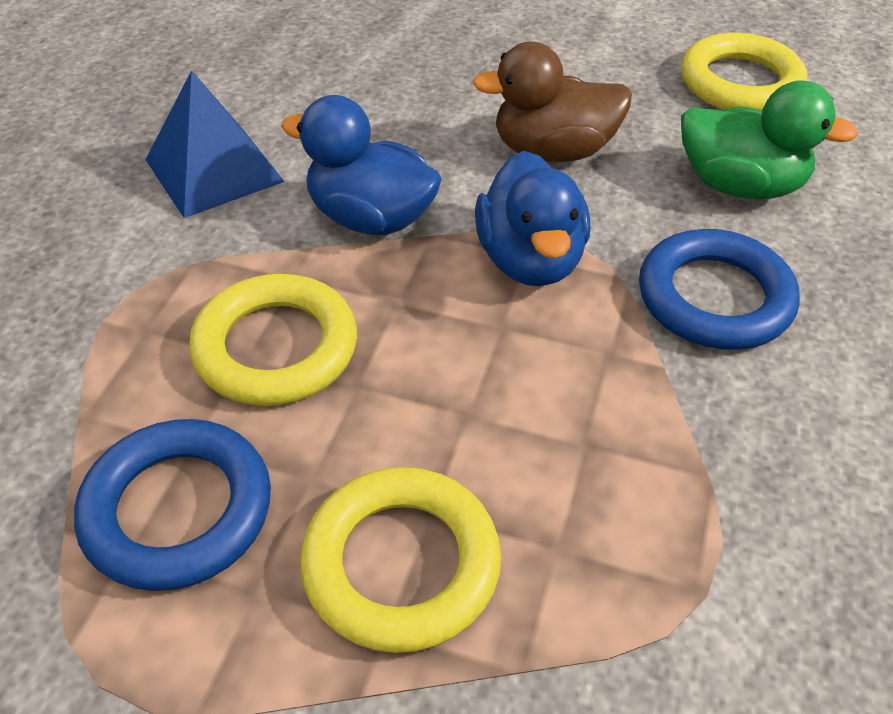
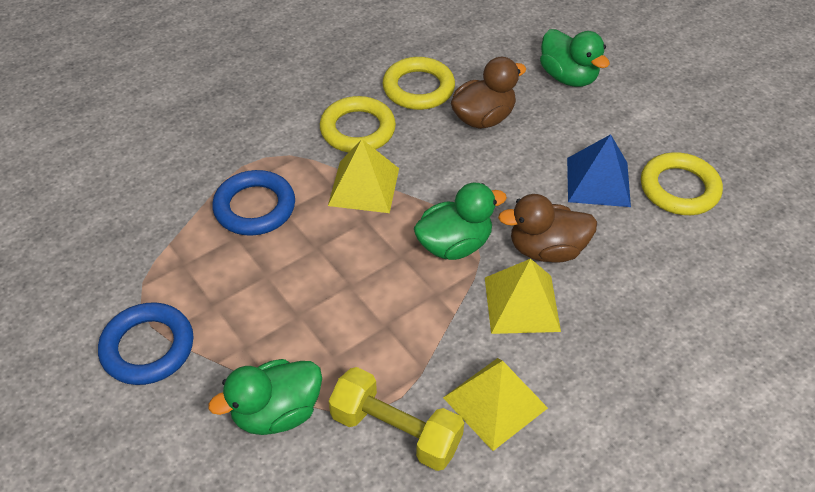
blue duck: [281,95,442,235] [475,151,590,286] = 2 -> none = 0
brown duck: [473,42,632,162] = 1 -> [451,57,526,129] [498,194,597,263] = 2
green duck: [681,80,858,199] = 1 -> [208,359,322,435] [414,183,507,260] [540,29,610,87] = 3
yellow dumbbell: none = 0 -> [329,367,464,471] = 1
yellow pyramid: none = 0 -> [328,139,399,213] [443,358,548,451] [485,259,561,334] = 3

